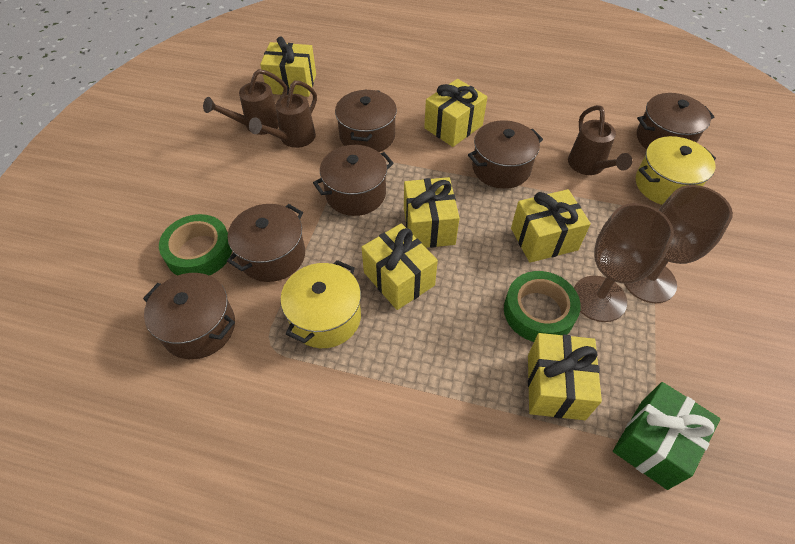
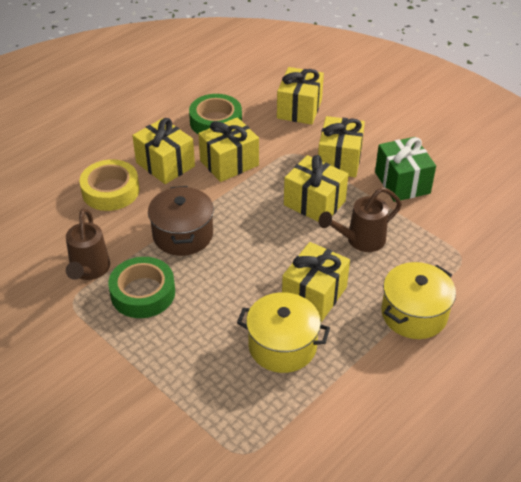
brown goblet: [574,203,674,322] [624,185,733,303] = 2 -> none = 0
brown pot: [143,273,235,359] [227,204,305,282] [313,145,394,216] [335,90,397,152] [468,120,543,189] [637,93,715,149] = 6 -> [148,186,214,256] = 1
brown watering can: [203,69,287,135] [249,80,317,148] [568,105,632,175] = 3 -> [66,209,110,280] [319,187,402,252] = 2
yellow tape: none = 0 -> [79,159,139,211] = 1

